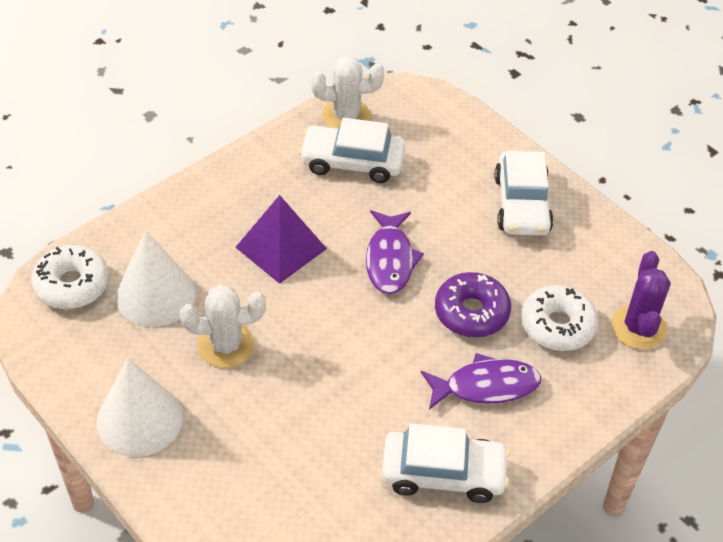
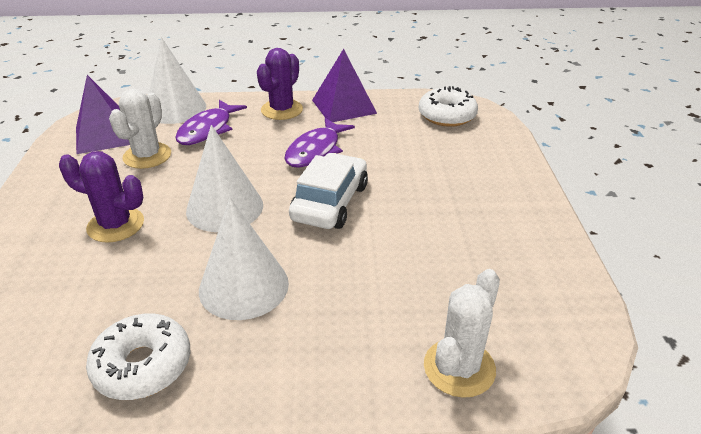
purple cactus: [611,251,671,350] = 1 -> [59,151,144,243] [257,48,303,120] = 2
purple donut: [435,272,511,337] = 1 -> none = 0
purple pyramid: [236,195,327,284] = 1 -> [76,75,130,154] [312,49,377,122] = 2
white car: [299,118,405,183] [382,423,510,503] [494,151,554,236] = 3 -> [289,153,368,229] = 1
white cone: [97,358,183,457] [116,230,196,327] = 2 -> [149,37,206,124] [186,125,263,232] [199,198,289,320] = 3

